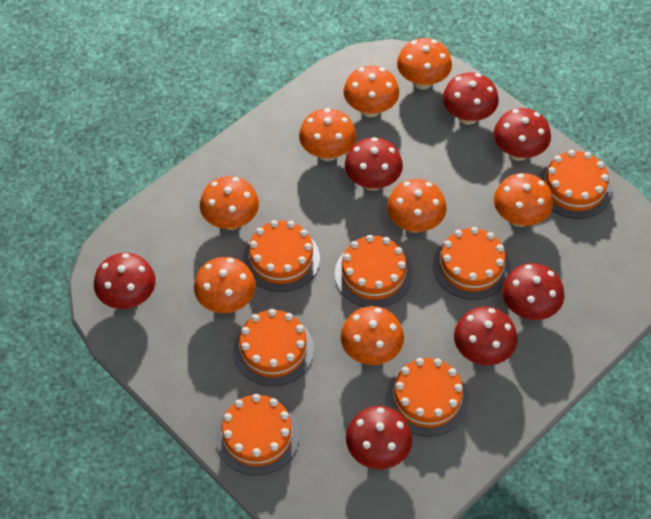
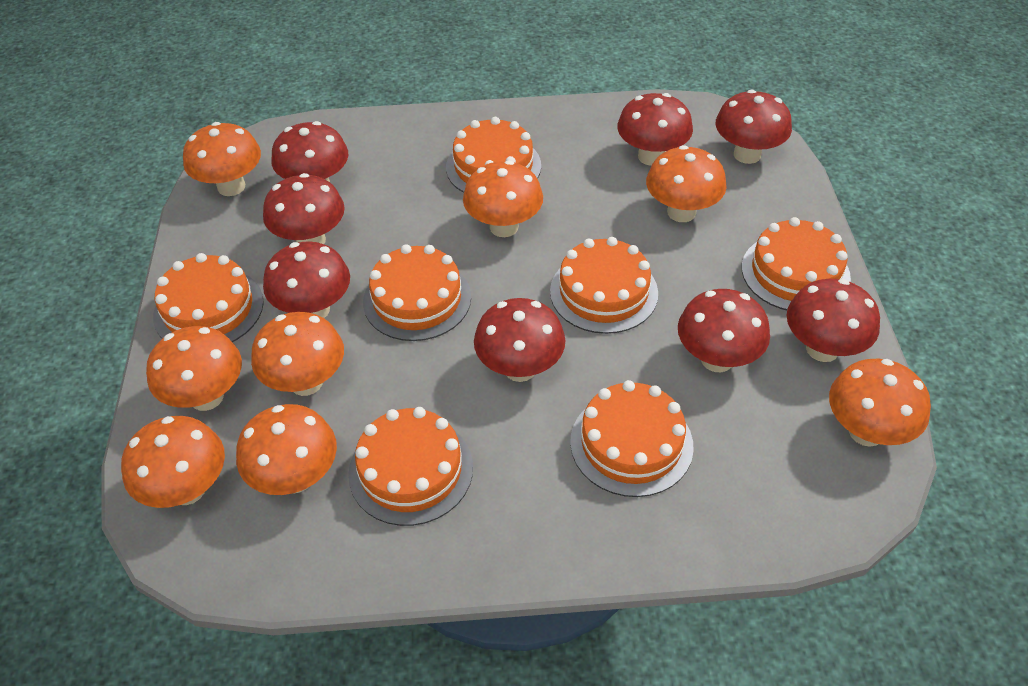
red mushroom: [94,253,156,309] [345,137,403,191] [346,406,412,469] [443,73,499,125] [454,307,518,365] [494,108,551,161] [502,263,564,320] = 7 -> [263,173,345,244] [263,241,350,318] [271,121,348,182] [474,298,565,382] [617,93,693,166] [678,289,770,372] [716,89,792,164] [787,279,880,362] = 8

